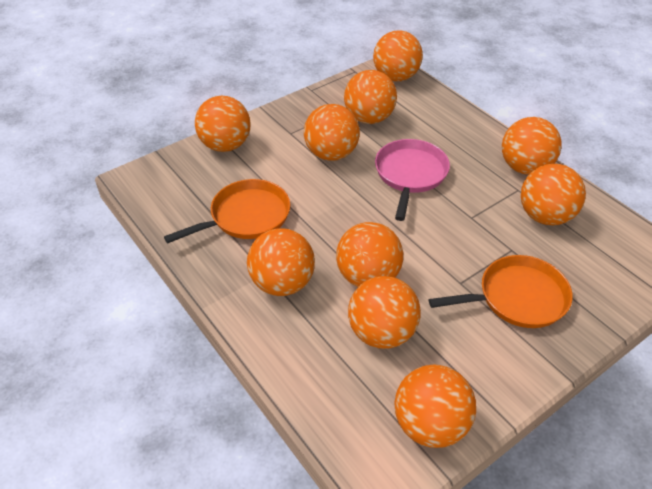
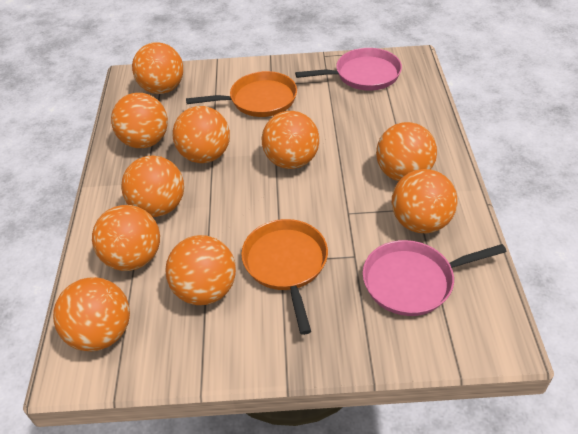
pink pan: [375,139,450,221] = 1 -> [295,48,402,91] [363,240,507,316] = 2

